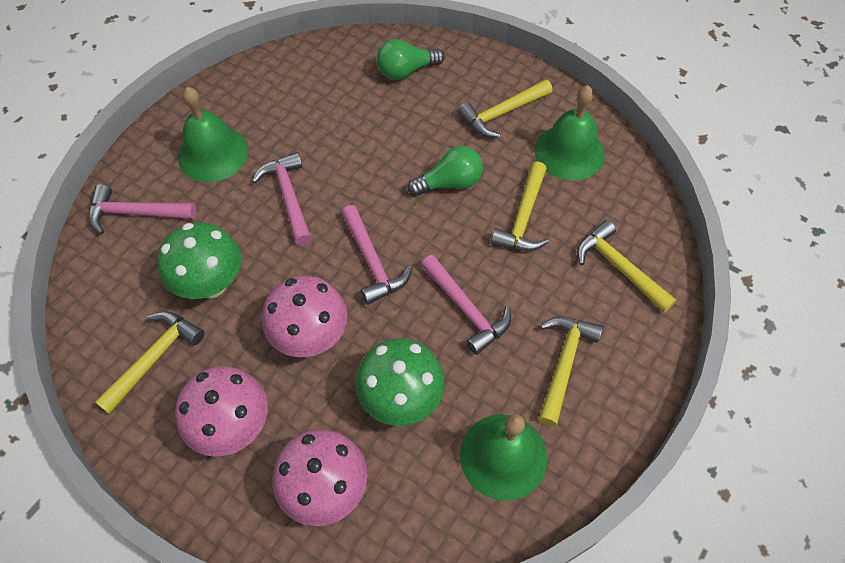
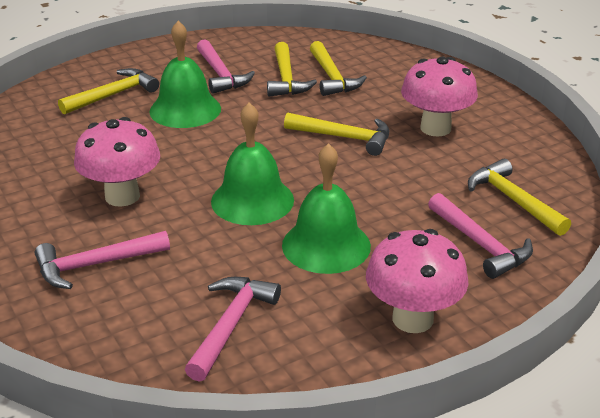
green light bulb: [377,39,444,80] [407,146,483,196] = 2 -> none = 0
green mushroom: [157,222,241,299] [355,338,445,426] = 2 -> none = 0

